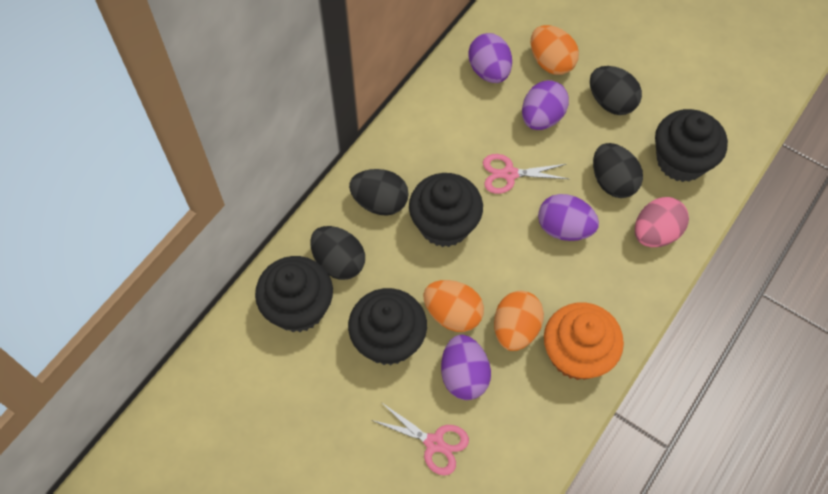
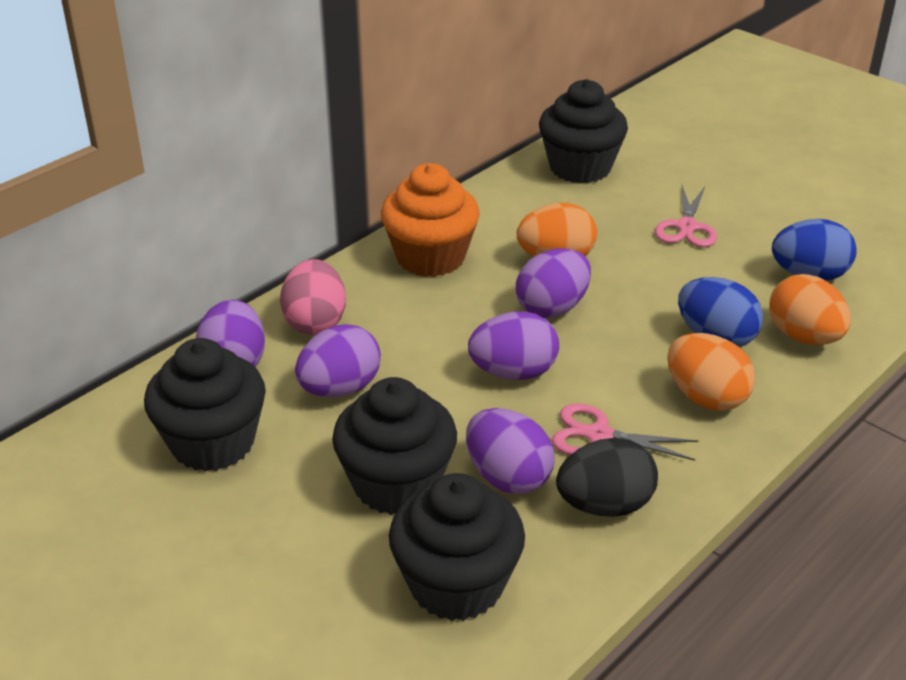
black egg: [310,226,365,280] [349,169,409,216] [590,66,642,115] [593,143,643,198] = 4 -> [556,438,658,517] = 1
blue egg: none = 0 -> [678,277,763,347] [772,219,857,281] = 2
purple egg: [441,335,491,400] [468,33,512,83] [522,80,569,130] [538,194,599,241] = 4 -> [196,300,265,367] [295,324,381,397] [466,408,555,494] [468,311,559,380] [516,248,591,318] = 5

